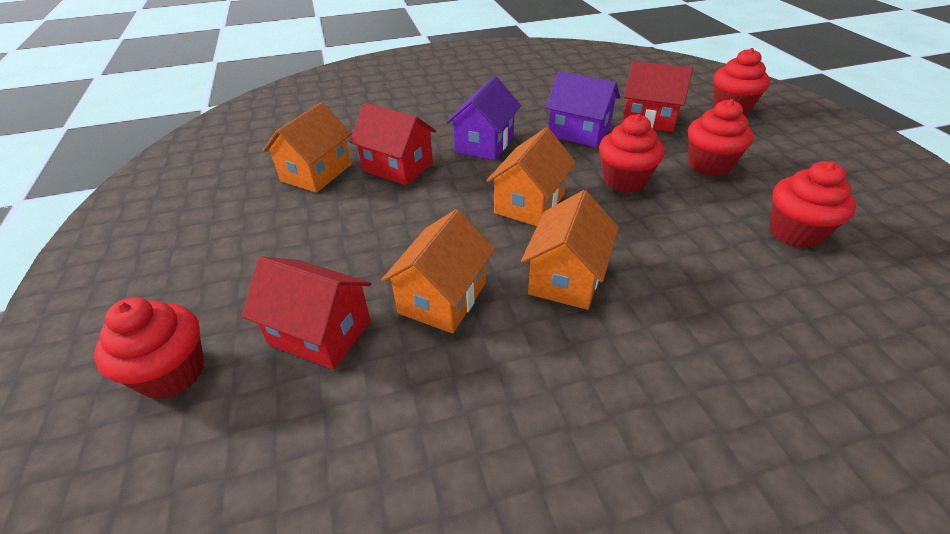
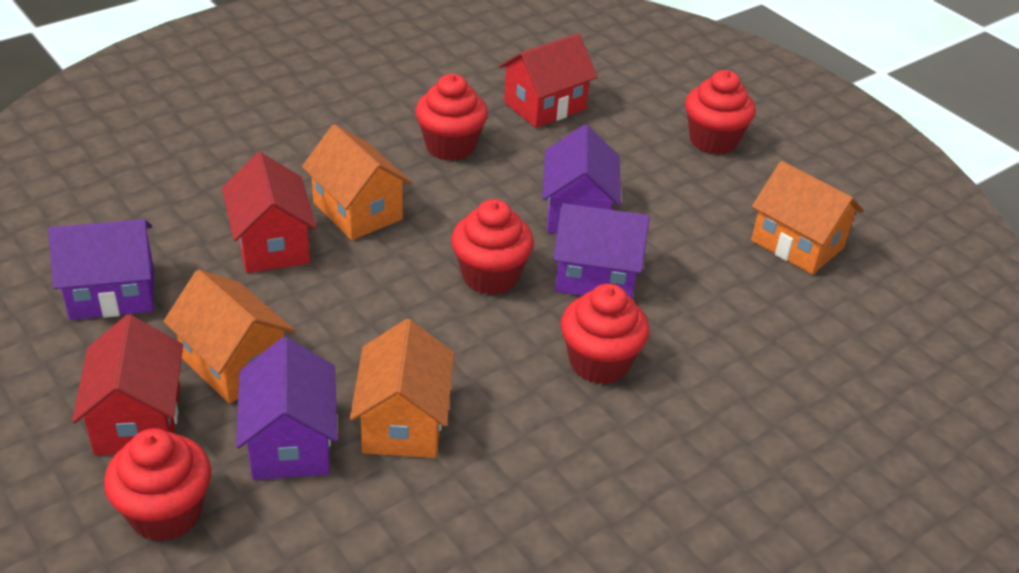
purple house: [446,76,521,160] [546,71,620,147] = 2 -> [48,219,154,320] [236,337,338,480] [542,124,621,234] [553,203,650,299] = 4

